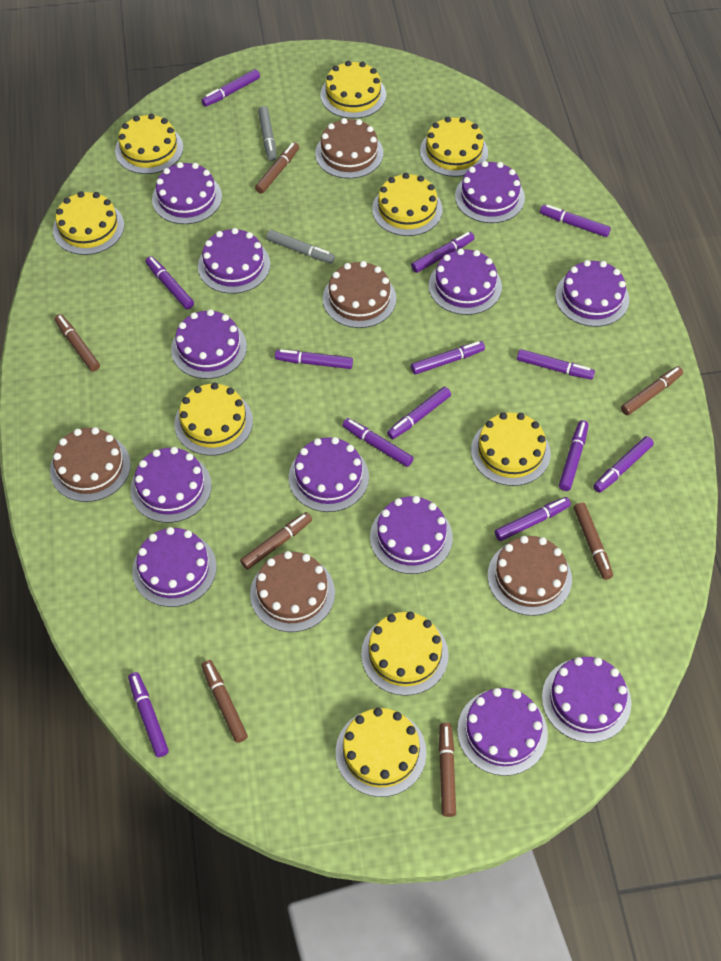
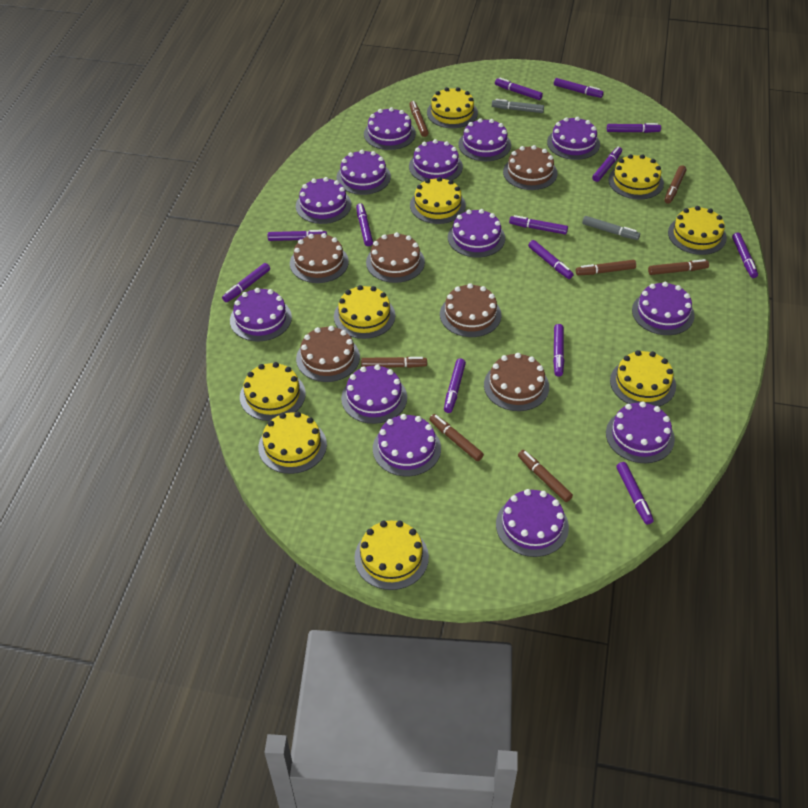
brown cake: [50,427,131,502] [250,551,335,632] [315,118,383,179] [323,261,396,328] [488,536,572,616] = 5 -> [290,233,349,283] [296,326,360,382] [366,232,425,283] [440,283,501,337] [484,353,549,411] [503,145,557,190] = 6
purple cake: [130,447,212,523] [132,527,217,607] [152,162,222,224] [171,309,247,379] [198,228,270,294] [289,437,369,512] [370,496,453,574] [429,249,502,315] [455,161,525,223] [457,688,548,776] [542,657,631,743] [555,260,629,327] = 12 -> [230,288,292,341] [296,177,351,224] [336,150,391,195] [341,365,407,424] [364,107,416,150] [373,414,441,476] [409,139,463,182] [448,209,505,257] [458,118,511,161] [496,489,569,557] [547,117,600,160] [606,401,675,463] [632,282,695,335] = 13

